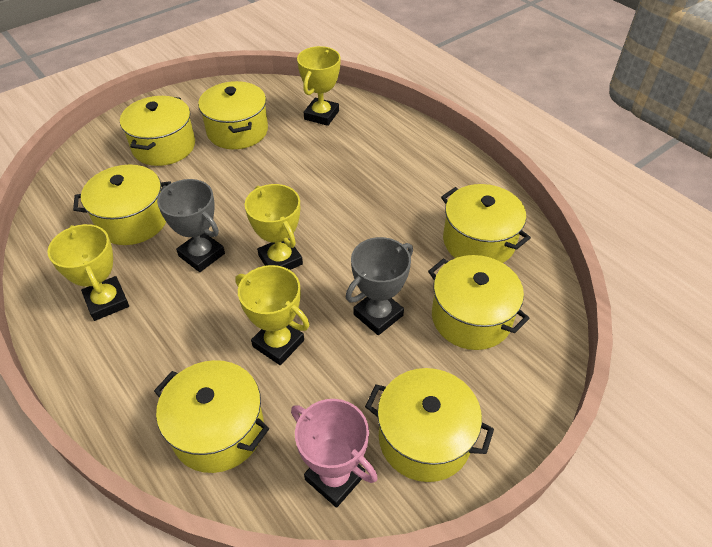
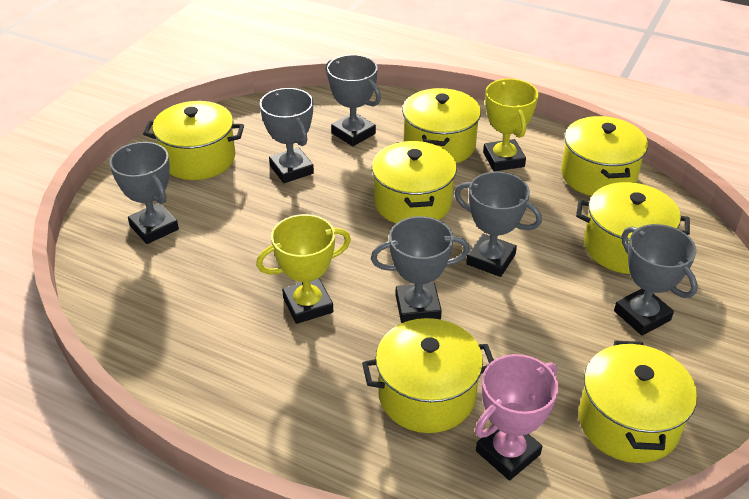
grey trophy: [157,179,225,272] [346,237,413,335] = 2 -> [109,142,179,244] [260,88,314,183] [326,55,381,146] [371,216,470,323] [454,172,542,277] [614,224,698,336] = 6
yellow trophy: [47,224,129,321] [235,265,309,365] [245,184,303,270] [297,46,341,126] = 4 -> [256,214,351,324] [483,79,538,171] = 2

